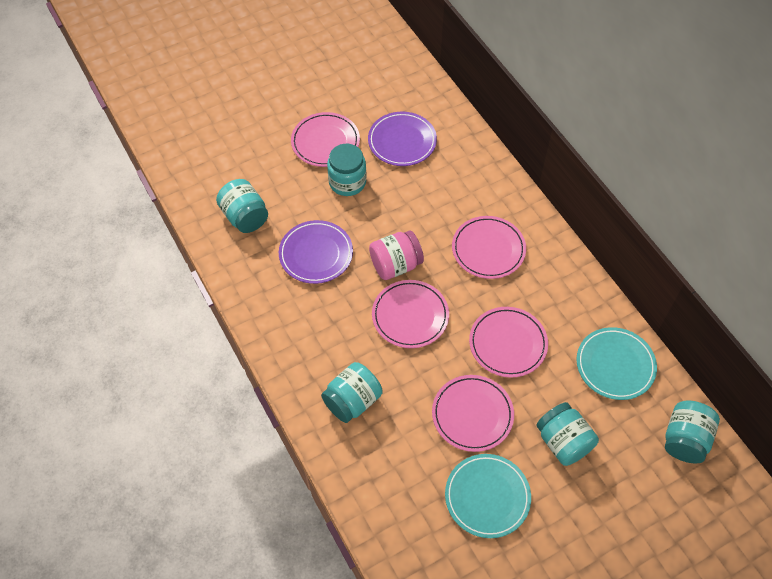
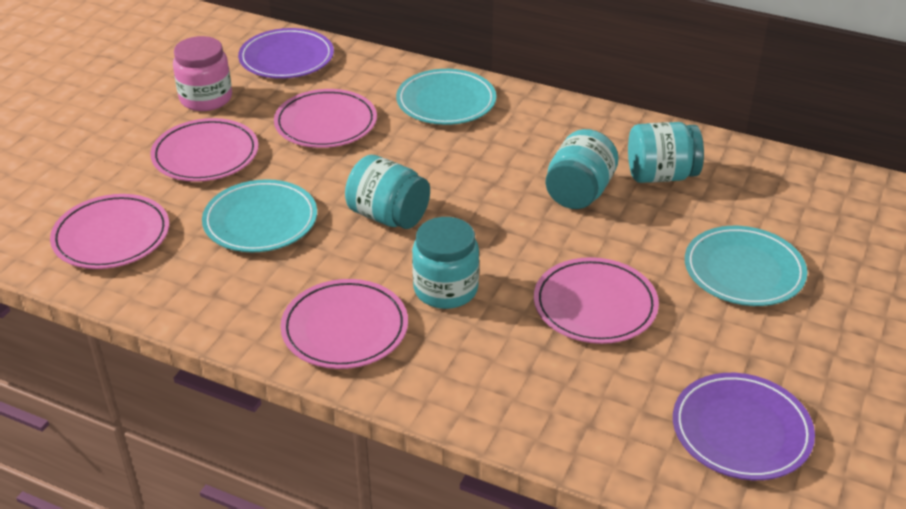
turquoise jar: [216,179,268,233] [321,362,382,423] [327,144,367,196] [537,402,599,466] [665,400,720,464] = 5 -> [345,155,430,229] [412,217,479,309] [545,129,618,209] [628,122,704,183] = 4
turquoise plate: [445,454,531,538] [576,327,657,400] = 2 -> [202,179,317,252] [396,69,496,125] [685,226,807,306] = 3

